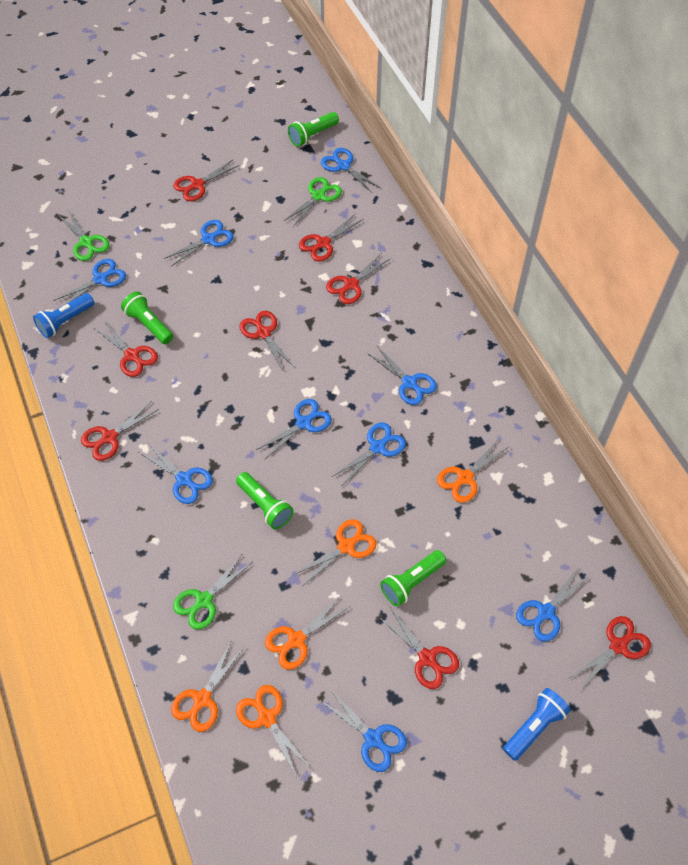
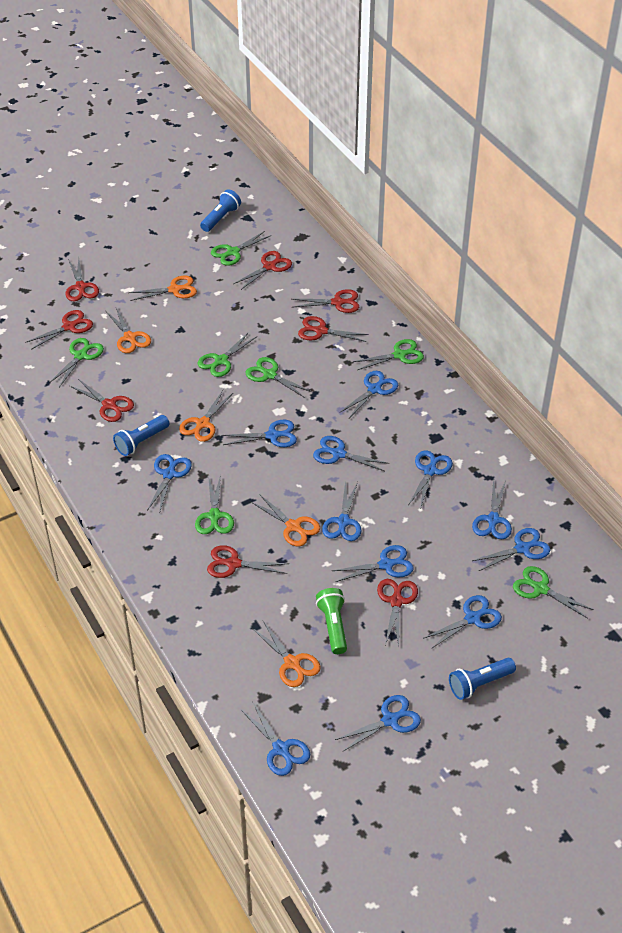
blue flashlight: [33,293,94,338] [503,688,571,761] = 2 -> [113,415,170,456] [200,189,241,232] [449,658,516,700] = 3
blue scissors: [53,259,126,306] [139,444,213,504] [164,220,234,266] [256,399,332,459] [319,689,407,772] [321,148,380,193] [332,423,406,485] [367,346,437,405] [516,566,591,642] = 9 -> [147,454,192,514] [221,420,297,447] [241,701,310,776] [313,436,389,471] [322,481,361,541] [332,545,414,582] [335,695,421,752] [339,371,398,418] [409,450,453,510] [423,595,502,649] [472,479,512,539] [472,528,550,571] = 12
green flashlight: [121,291,173,344] [236,472,294,529] [288,112,339,147] [380,550,446,606] = 4 -> [316,588,347,654] = 1
green scissors: [57,210,109,261] [173,553,252,630] [284,177,342,227] = 3 -> [49,338,104,387] [195,475,234,534] [198,332,256,377] [211,231,272,266] [245,357,312,398] [353,339,424,370] [513,566,594,619] = 7

